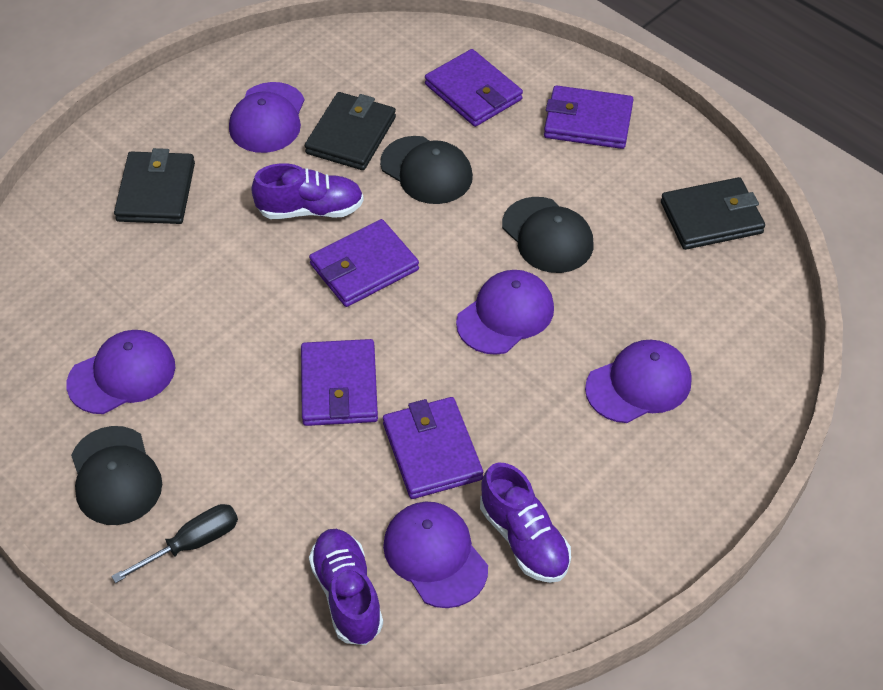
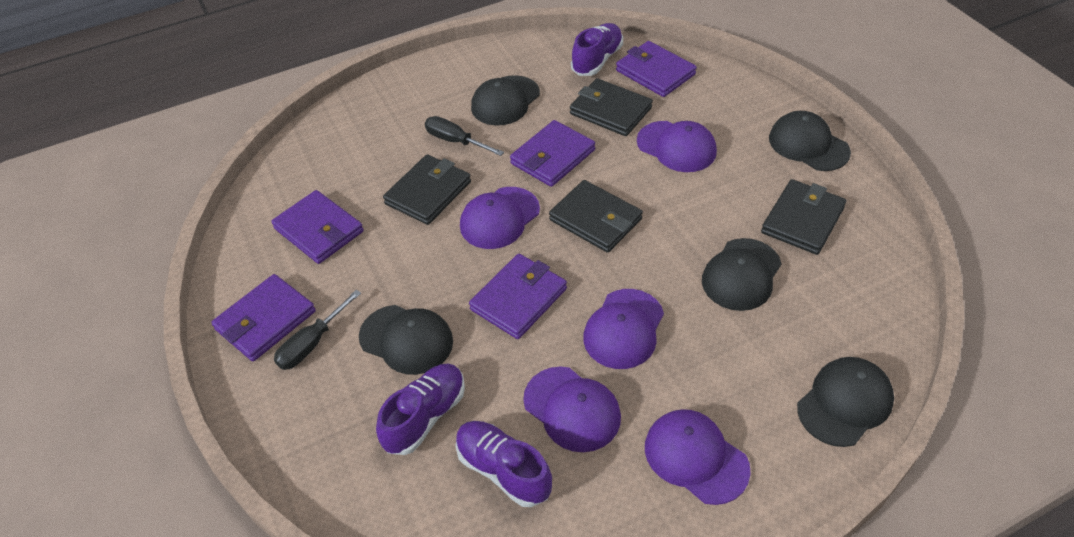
black cap: [71,426,162,525] [380,136,473,204] [502,197,594,273] = 3 -> [359,305,453,375] [471,75,540,126] [702,238,782,311] [769,111,851,171] [797,357,894,447] = 5
black screwdriver: [111,504,238,583] = 1 -> [274,290,361,370] [425,116,504,156] = 2
black wallet: [114,148,195,224] [305,92,396,170] [661,177,765,250] = 3 -> [383,154,471,225] [549,180,643,253] [570,78,653,136] [761,179,846,255] = 4

